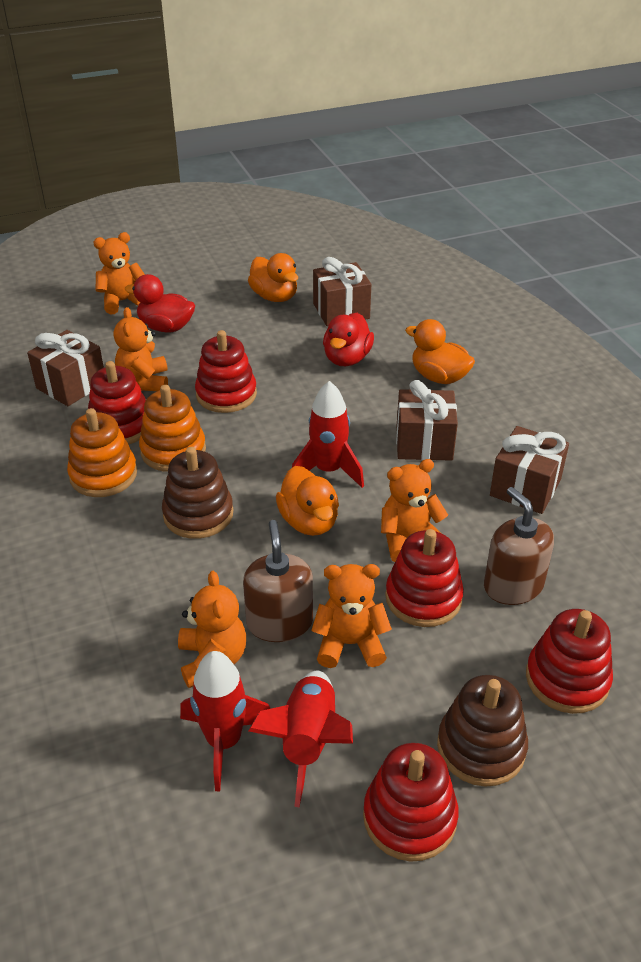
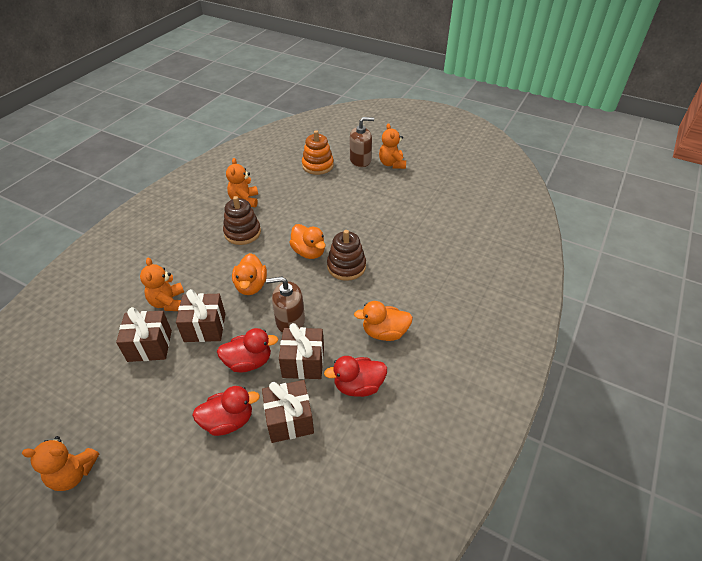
orange stacking toy: [67,408,137,497] [139,385,206,472] = 2 -> [302,130,334,175] = 1
orange teddy bear: [93,232,145,314] [114,307,168,391] [178,571,246,688] [311,564,392,668] [381,459,448,562] = 5 -> [22,436,99,491] [140,258,184,311] [226,158,258,207] [379,123,406,169] = 4
red duck: [125,274,195,332] [323,313,374,366] = 2 -> [192,386,260,436] [217,328,278,373] [324,356,387,397] = 3
red rocket: [180,651,270,791] [248,671,353,807] [292,381,364,488] = 3 -> none = 0
red stacking toy: [88,361,146,444] [195,330,257,413] [363,743,459,862] [385,529,464,627] [526,609,613,714] = 5 -> none = 0

